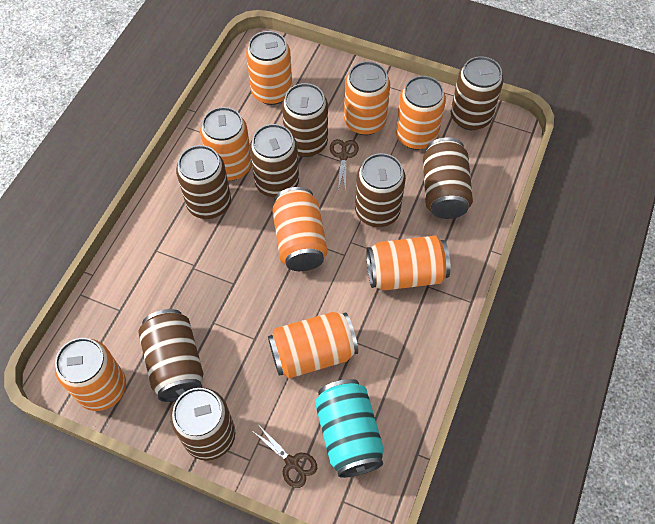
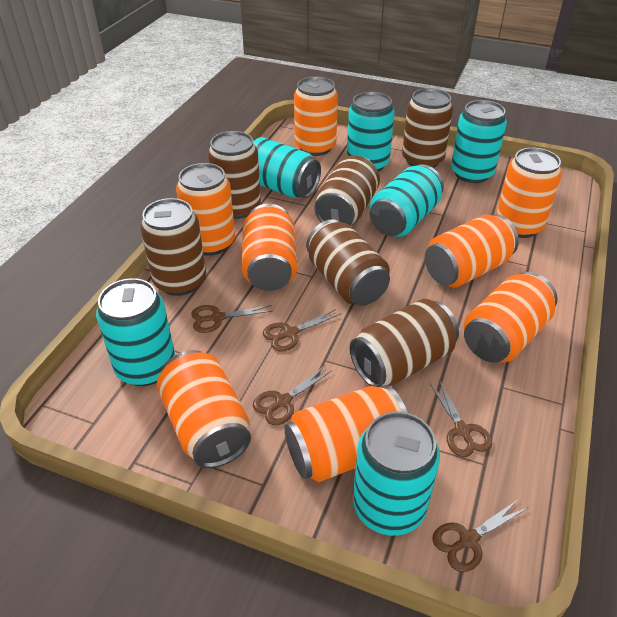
brown can: [138,309,203,402] [171,388,235,461] [176,145,231,219] [250,124,299,198] [282,83,328,157] [355,153,406,227] [423,138,473,219] [450,56,503,130] = 8 -> [140,198,206,296] [208,131,261,219] [306,219,390,305] [314,155,380,226] [350,299,459,387] [402,88,453,168] = 6
brown scissors: [252,426,317,488] [330,139,359,192] = 2 -> [191,305,272,333] [253,366,331,425] [263,309,341,352] [429,380,492,457] [432,498,529,572] = 5
turquoise can: [315,379,384,478] = 1 -> [96,278,175,386] [253,137,321,198] [347,92,395,172] [353,412,440,536] [369,164,444,237] [451,100,507,183] = 6

